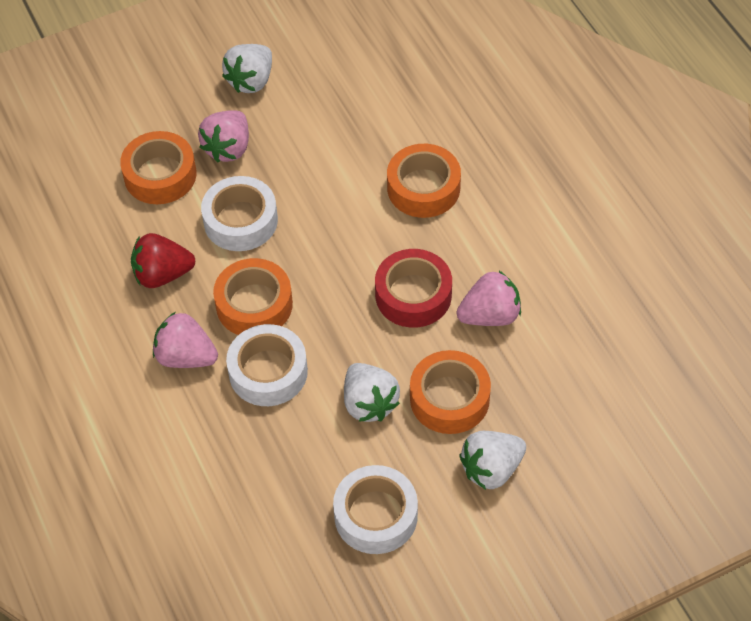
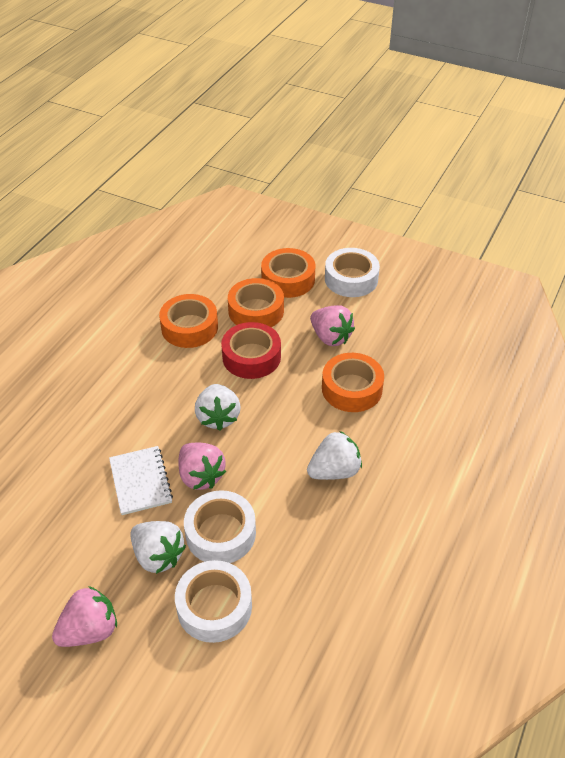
red strawberry: [131,233,195,288] = 1 -> none = 0
white notebook: none = 0 -> [109,446,173,515] = 1

